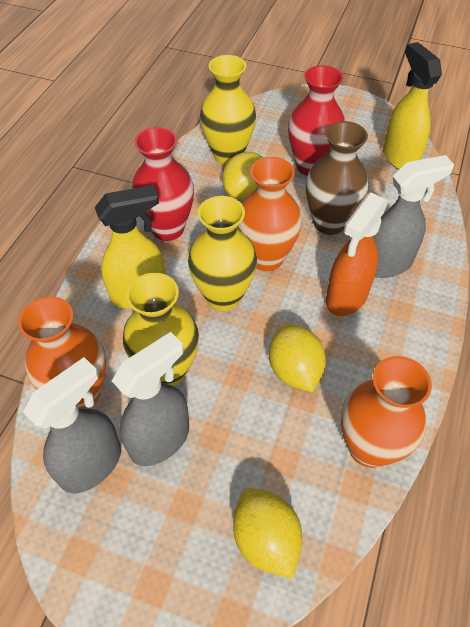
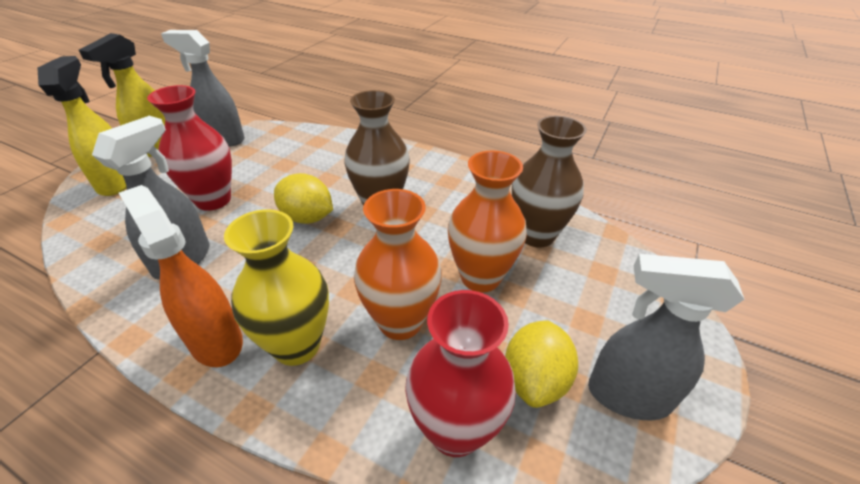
brown vase: [306,121,368,235] = 1 -> [345,90,410,206] [512,116,587,248] = 2
orange vase: [18,296,106,409] [237,157,302,271] [341,356,432,468] = 3 -> [354,189,442,340] [448,150,527,292] = 2
yellow lemon: [222,152,264,199] [233,488,303,579] [269,324,326,393] = 3 -> [274,173,333,224] [505,320,578,408] = 2
yellow vase: [123,273,199,386] [188,196,257,311] [200,55,256,165] = 3 -> [224,209,329,366] = 1

